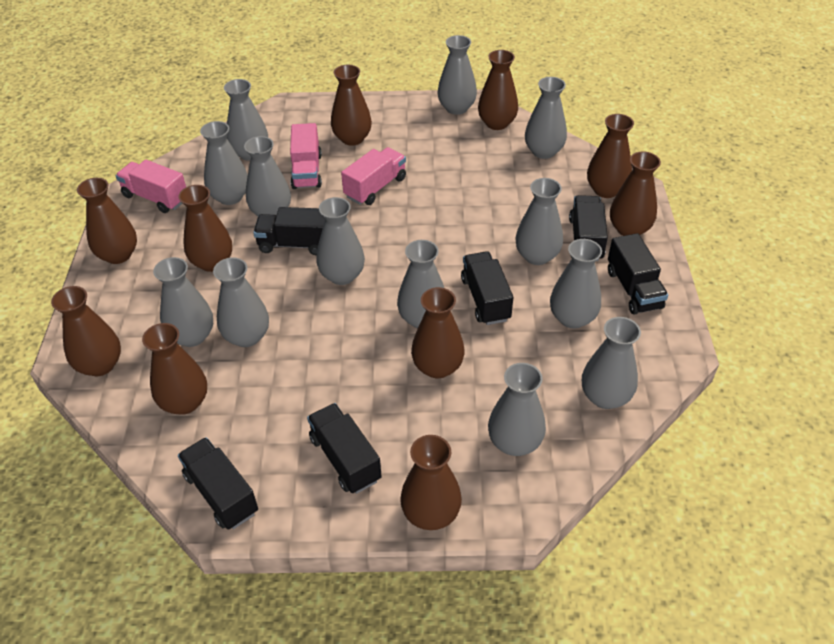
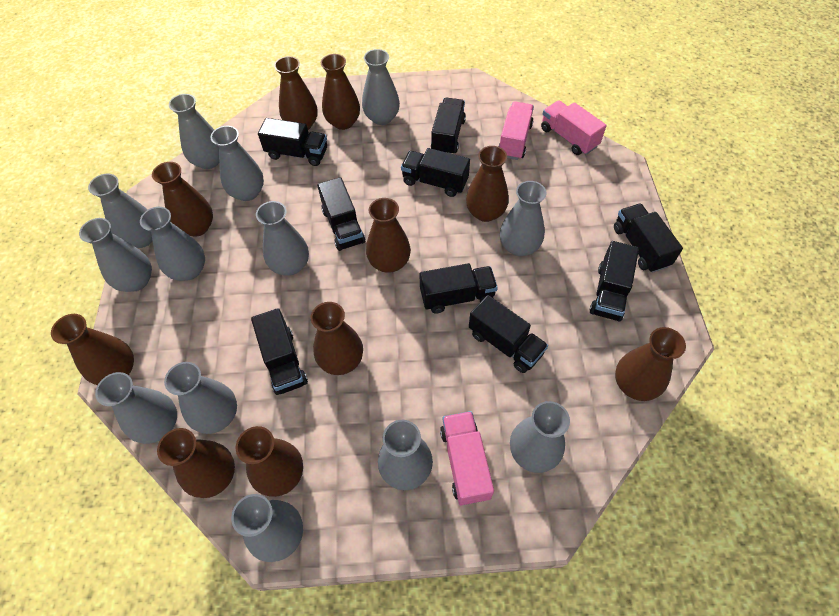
black truck: [178,437,258,529] [253,207,325,255] [307,403,382,494] [461,251,513,325] [569,195,608,261] [608,233,668,315] = 6 -> [251,308,308,395] [258,118,327,166] [317,177,365,251] [401,148,470,197] [419,263,498,314] [431,97,466,153] [469,295,548,373] [590,241,639,322] [614,203,683,273] = 9

